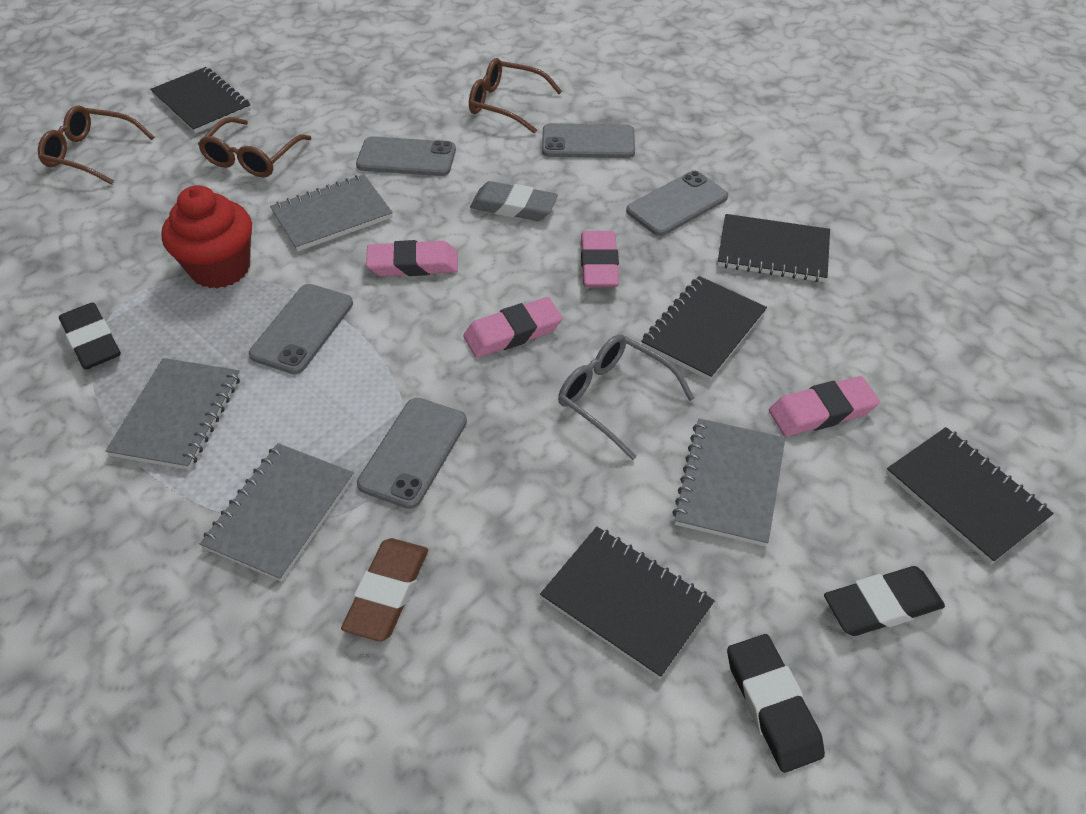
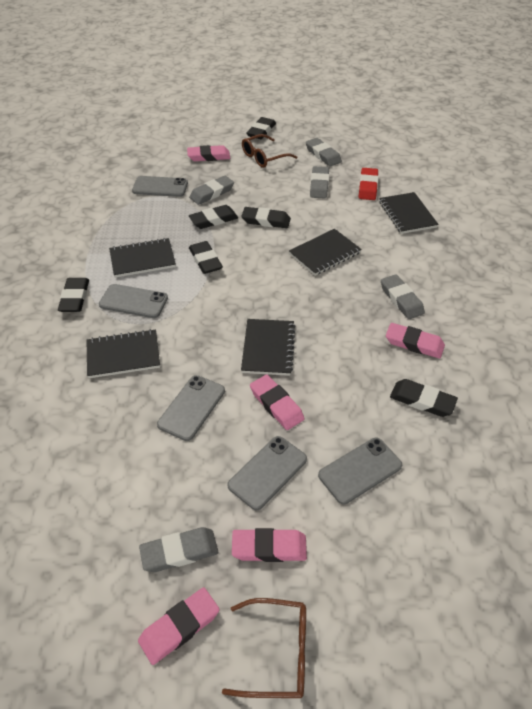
black eraser: [59,302,121,369] [727,634,825,773] [824,566,945,636] = 3 -> [58,278,89,312] [189,205,238,229] [189,241,223,274] [241,207,291,228] [246,117,276,139] [390,379,458,417] = 6
brown eraser: [341,538,428,642] = 1 -> none = 0
brown glasses: [38,105,154,184] [198,117,312,177] [469,58,562,133] = 3 -> [222,598,306,698] [242,134,297,168] = 2
grey eraser: [470,181,558,221] = 1 -> [139,527,218,572] [189,176,234,205] [306,138,342,167] [310,166,329,199] [381,274,425,319] = 5
grey glasses: [558,334,694,460] = 1 -> none = 0
grey notebook: [106,358,240,470] [200,443,354,582] [270,174,393,252] [672,419,785,547] = 4 -> none = 0
pink eraser: [366,240,458,276] [463,297,563,358] [581,231,619,287] [769,376,880,437] = 4 -> [138,587,220,665] [187,145,230,161] [232,528,307,562] [250,375,305,430] [386,323,445,359] = 5
red cupcake: [161,185,252,289] = 1 -> none = 0
red eraser: none = 0 -> [359,168,378,200] = 1

